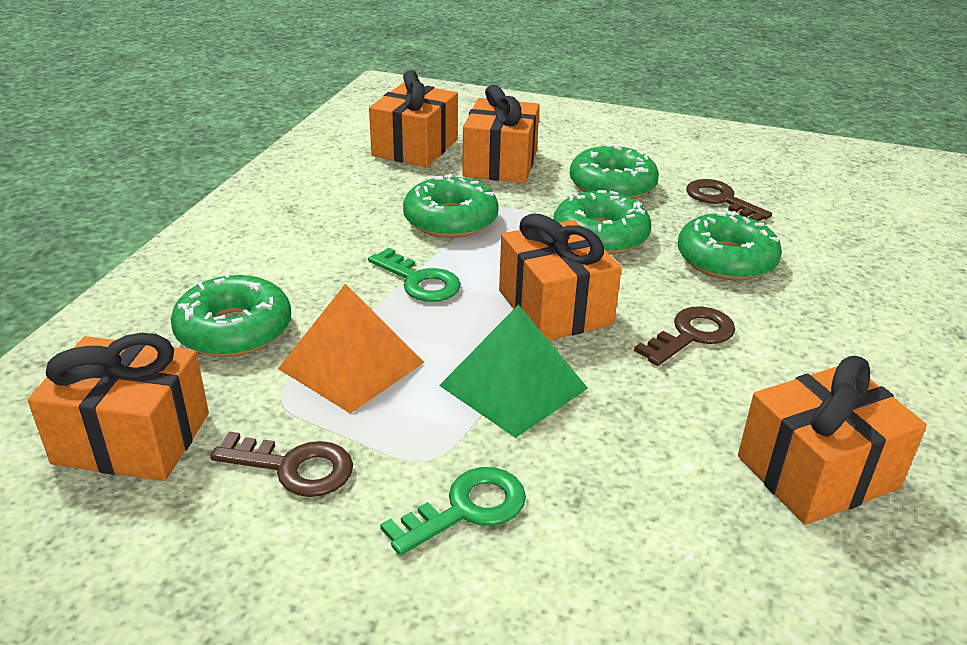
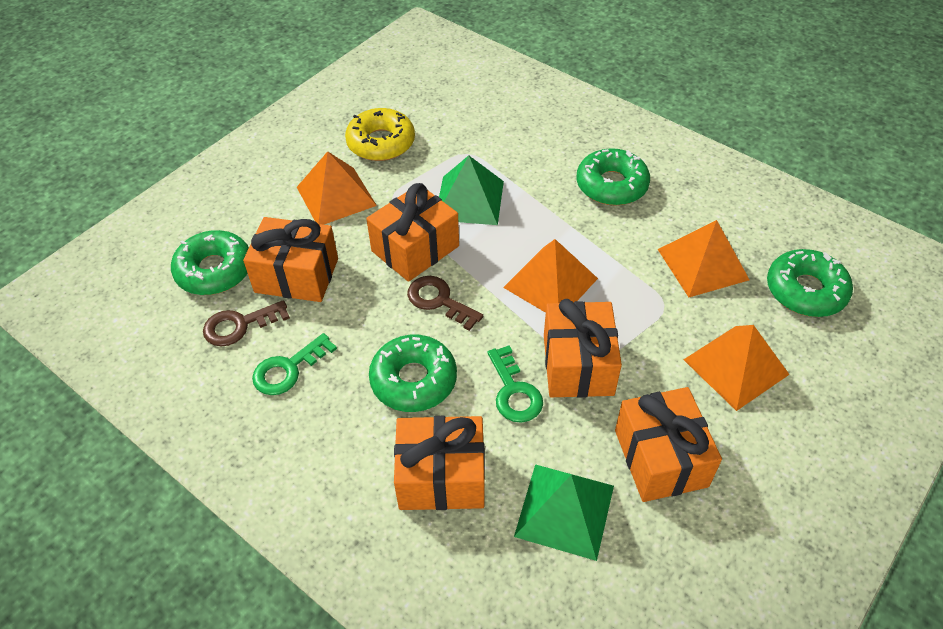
brown key: [210,432,353,497] [634,306,735,366] [686,179,772,221] = 3 -> [203,300,290,346] [407,276,483,331] = 2
green donut: [170,272,291,357] [403,174,499,238] [554,190,651,254] [570,144,659,199] [678,211,782,280] = 5 -> [171,230,249,295] [369,335,457,412] [576,148,650,206] [767,249,853,317] = 4
green pyramid: [439,305,588,438] = 1 -> [439,155,504,225] [514,464,614,561] = 2
orange pyramid: [278,284,425,413] = 1 -> [297,151,377,225] [503,239,598,313] [658,220,749,297] [683,325,790,411] = 4
yellow donut: none = 0 -> [345,108,415,161] = 1

